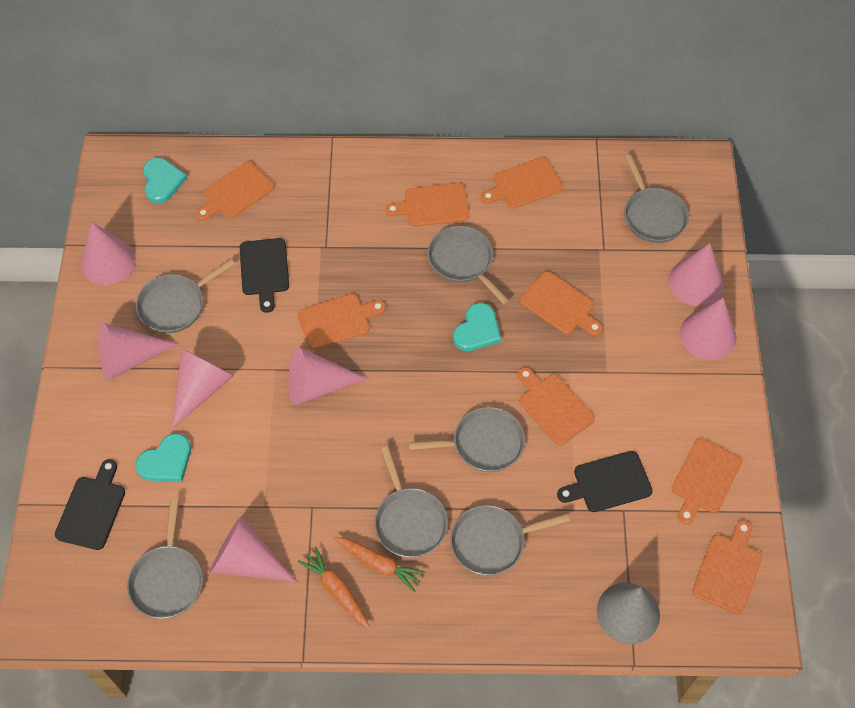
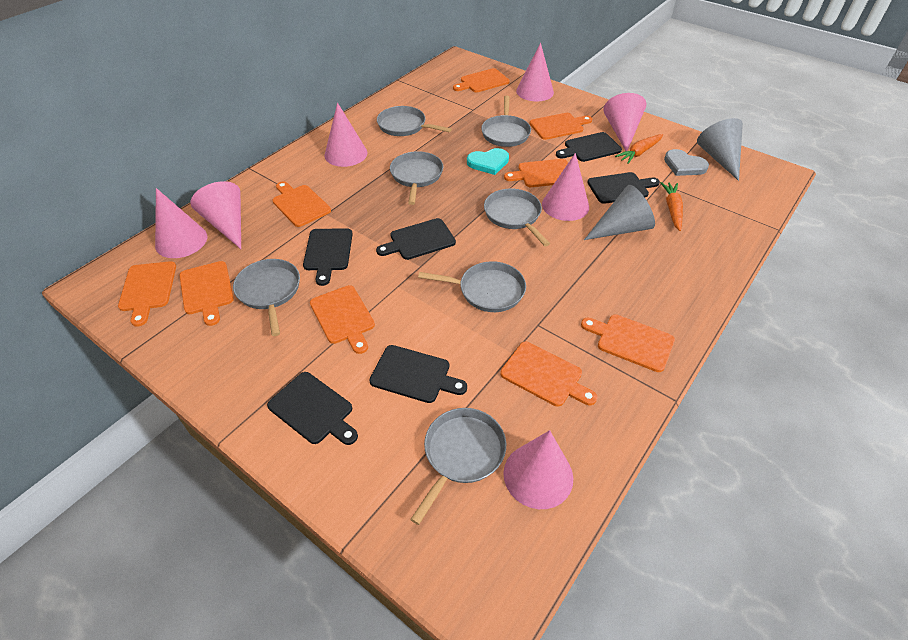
black cutting board: [55,459,125,550] [240,238,289,313] [557,451,653,512] = 3 -> [267,372,358,445] [303,228,353,286] [369,345,467,403] [376,218,456,260] [556,132,622,162] [587,172,660,204] = 6
grey cone: [597,583,660,644] = 1 -> [584,185,655,240] [697,118,743,181] = 2
grey heart: none = 0 -> [664,149,709,176] = 1
orange cutting board: [196,161,274,221] [298,294,386,350] [385,183,469,227] [481,157,563,209] [518,367,595,445] [520,271,603,336] [672,438,742,524] [692,520,762,614] = 8 -> [118,261,176,327] [179,261,234,326] [272,181,331,227] [310,285,375,354] [453,68,510,92] [500,342,597,407] [504,159,568,187] [530,113,592,140] [581,315,675,372] = 9
turquoise heart: [136,433,191,482] [143,158,187,203] [453,303,501,351] = 3 -> [467,148,509,175] = 1

